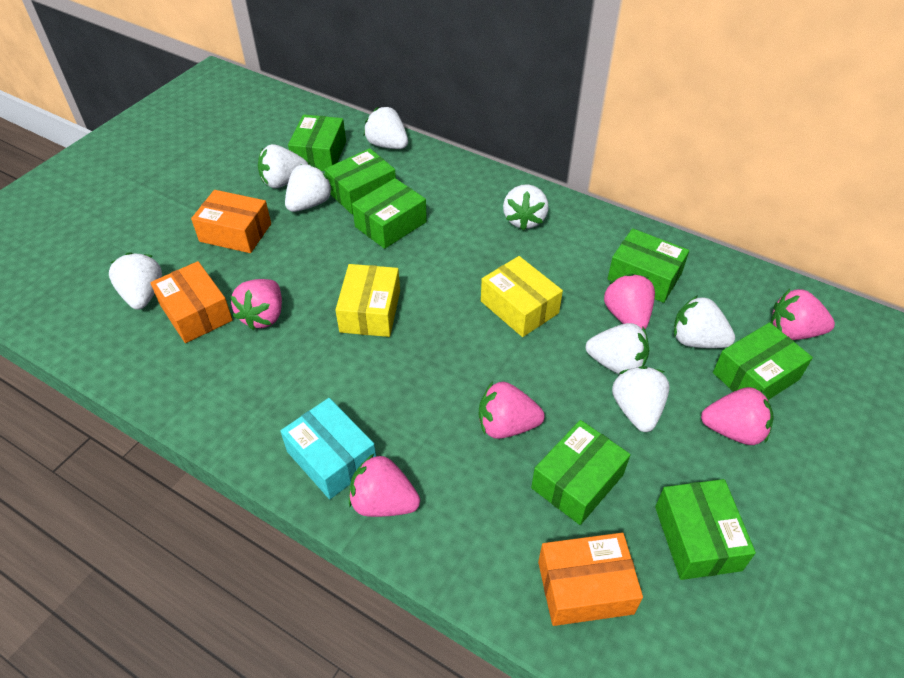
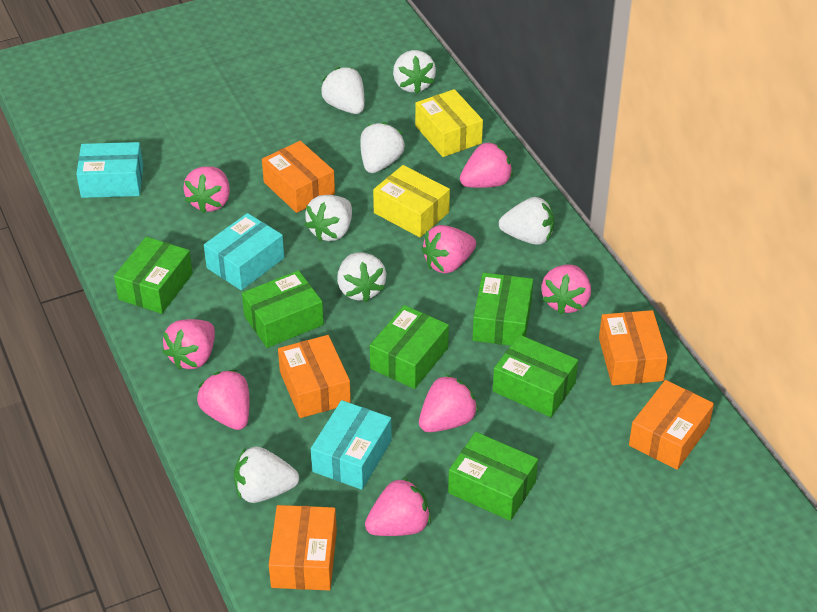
green box: [288,114,346,171] [324,148,396,214] [352,178,427,249] [531,420,630,525] [608,228,689,303] [655,479,756,580] [713,322,813,400] = 7 -> [114,237,193,314] [242,270,324,348] [370,305,449,389] [448,432,538,521] [473,273,533,346] [493,335,578,417] = 6
orange box: [150,261,233,343] [191,190,271,253] [538,533,643,626] = 3 -> [262,141,335,213] [269,505,337,590] [278,335,351,418] [599,310,668,385] [629,380,714,470] = 5
pink strawberry: [231,279,282,330] [349,454,420,517] [479,382,545,439] [604,274,655,329] [701,387,774,445] [771,289,835,340] = 6 -> [163,319,215,370] [184,166,230,213] [197,370,250,430] [365,477,431,536] [419,374,478,432] [421,225,476,274] [460,142,513,188] [541,264,591,314] = 8
turquoise box: [280,398,376,499] = 1 -> [76,142,143,198] [204,213,284,290] [311,400,392,490] = 3
white strawberry: [109,252,162,310] [258,144,308,188] [285,164,333,212] [364,107,408,149] [503,184,548,230] [586,323,649,375] [612,366,670,432] [674,295,735,348] = 8 -> [234,446,299,503] [305,195,352,241] [321,67,364,114] [337,252,386,302] [360,122,404,173] [393,50,436,94] [499,197,555,245] = 7

